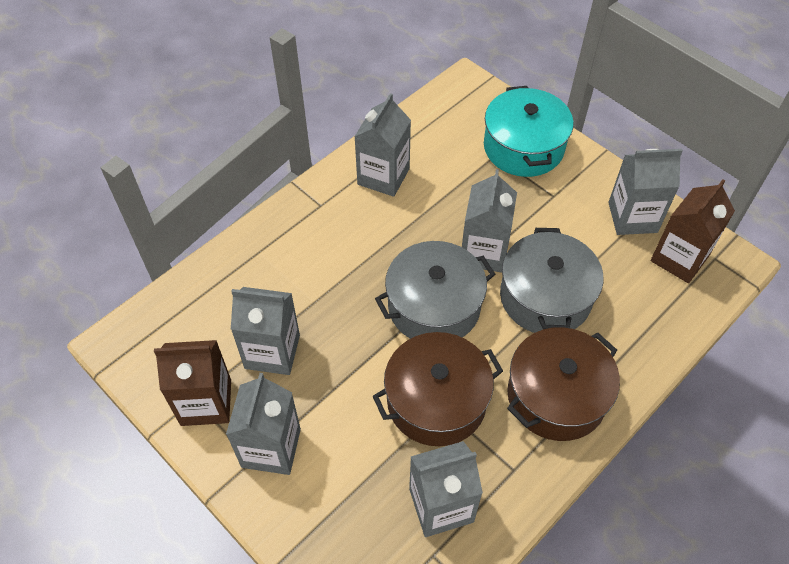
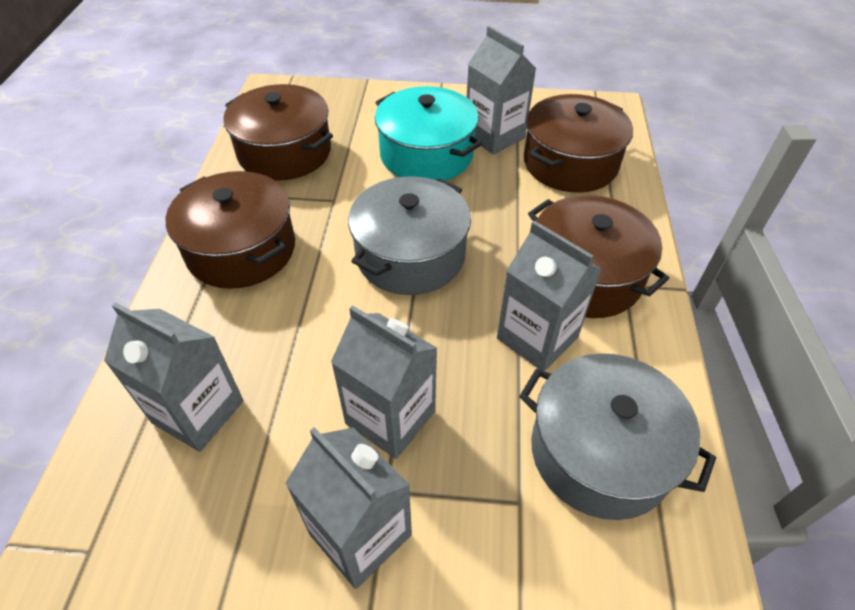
brown carton: [154,340,231,426] [651,179,735,283] = 2 -> none = 0
brown pot: [373,332,503,446] [507,327,620,441] = 2 -> [165,171,295,289] [223,84,333,181] [524,94,633,193] [528,195,669,318] = 4
grey carton: [226,373,301,475] [231,287,300,375] [354,93,411,197] [409,441,483,537] [462,169,517,273] [608,149,683,235] = 6 -> [104,302,244,452] [285,427,412,589] [331,305,437,459] [467,26,537,155] [497,221,602,371] = 5

